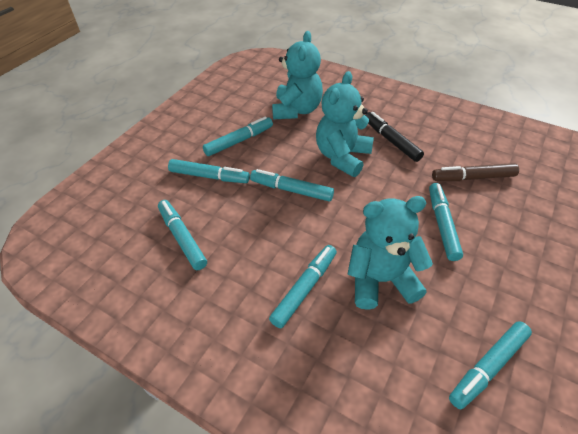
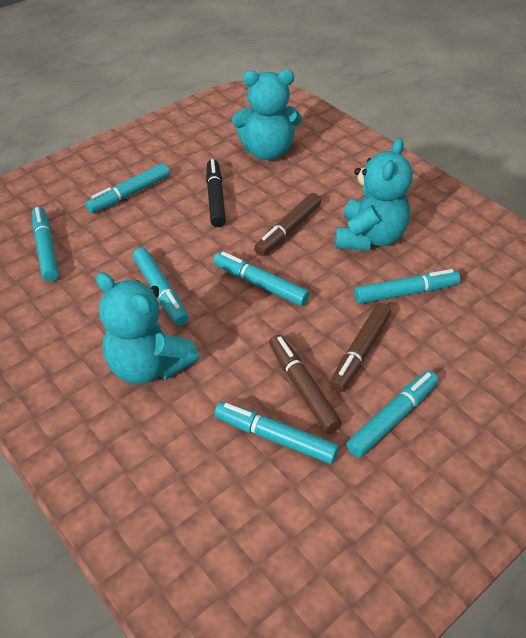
brown marker: [432,163,519,181] = 1 -> [254,193,321,256] [269,335,342,433] [330,303,391,393] = 3

